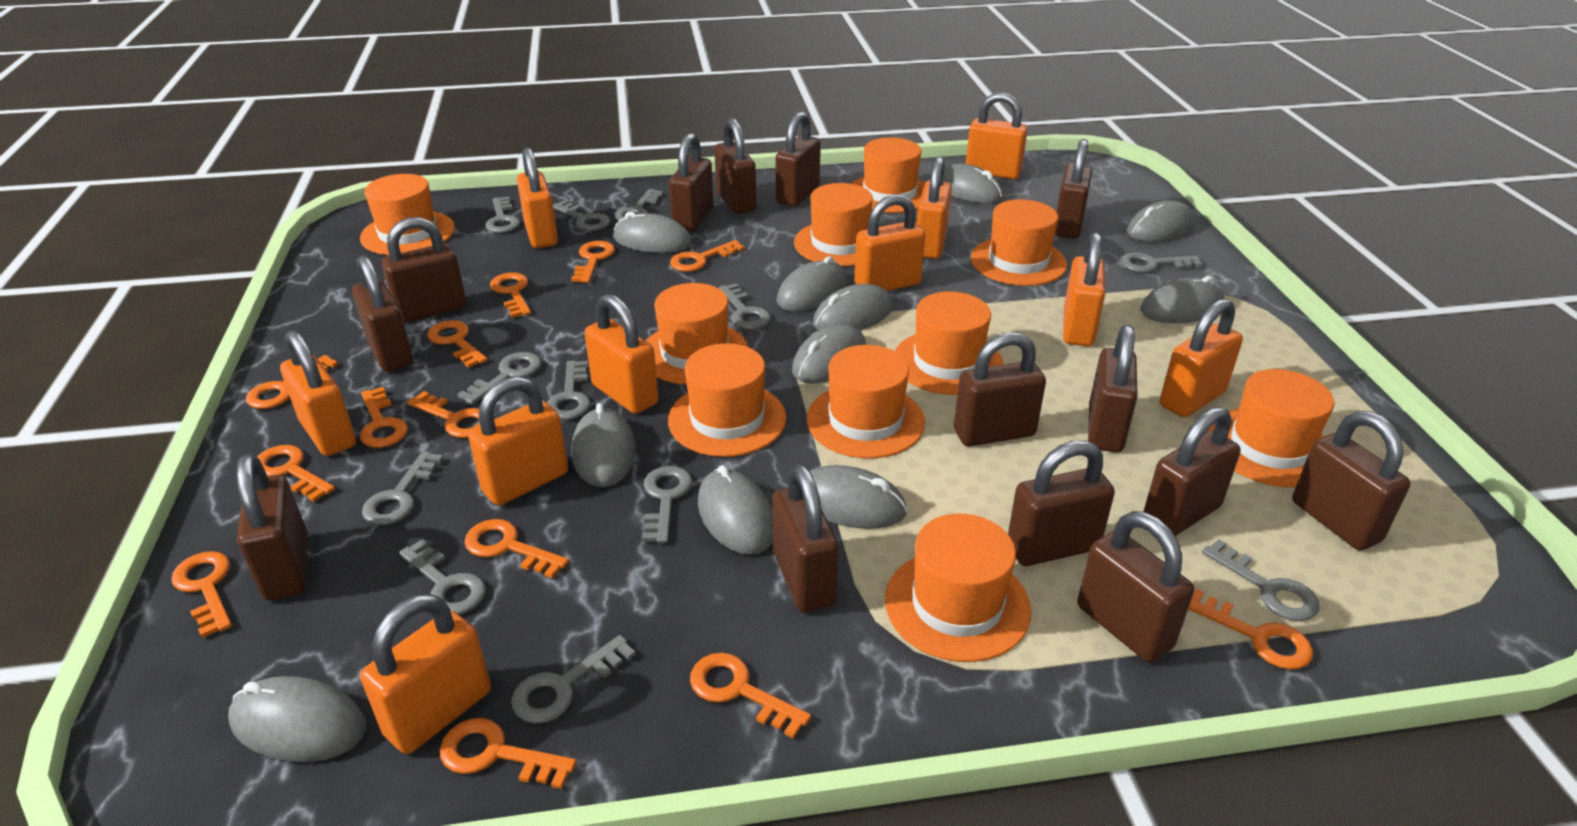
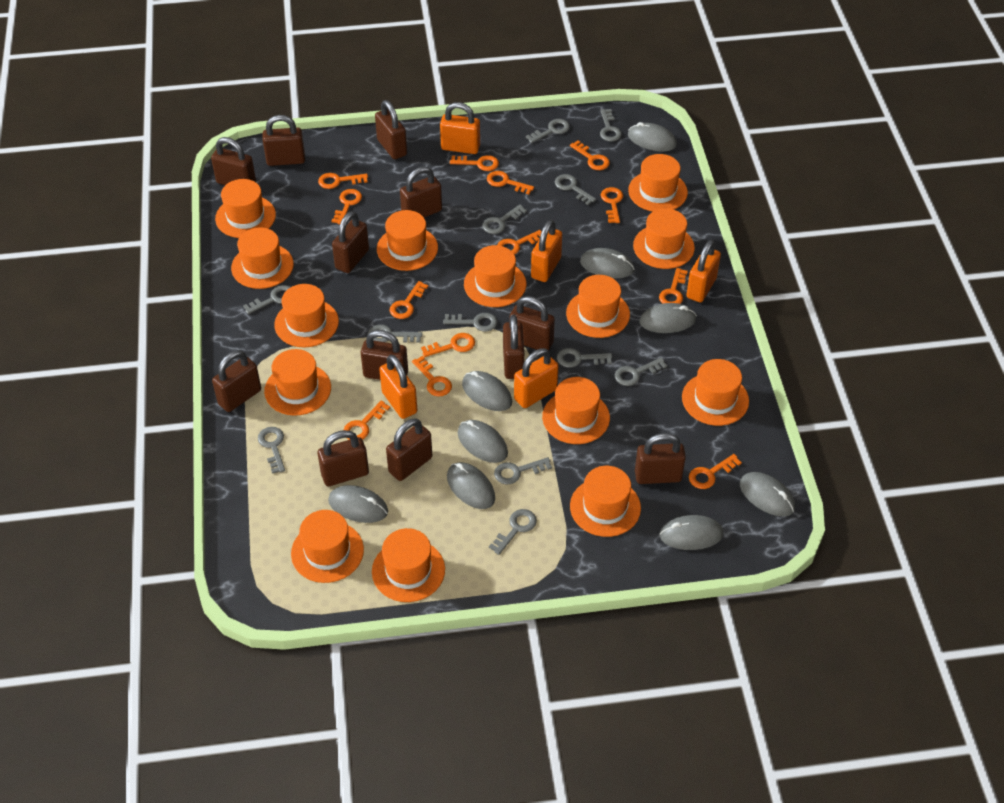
brown padlock: [237,454,308,600] [352,255,413,372] [382,217,466,322] [669,133,714,232] [714,118,756,214] [772,464,839,612] [776,112,821,206] [954,332,1046,446] [1008,441,1115,566] [1055,139,1093,239] [1077,511,1194,662] [1088,325,1138,452] [1143,407,1241,536] [1292,411,1411,551] = 14 -> [211,137,256,185] [212,350,261,412] [263,115,305,166] [318,430,369,486] [332,211,369,273] [361,330,408,380] [375,100,407,159] [386,418,432,481] [400,167,442,217] [503,315,524,379] [510,296,555,350] [635,433,686,484] = 12
grey mouse: [228,676,366,762] [571,403,636,487] [613,211,692,253] [698,465,773,555] [776,256,848,311] [792,324,866,384] [810,465,907,529] [813,284,893,330] [943,164,1003,203] [1127,200,1195,242] [1141,276,1224,323] = 11 -> [328,485,388,523] [447,462,495,509] [458,420,508,463] [462,371,512,411] [580,248,635,278] [628,122,677,152] [639,303,697,333] [659,515,724,550] [740,472,795,517] = 9
orange hat: [360,174,455,255] [646,283,748,385] [668,343,786,457] [794,183,873,266] [807,345,925,458] [851,138,925,213] [885,514,1031,662] [895,291,1003,395] [971,199,1067,286] [1206,369,1334,488] = 10 -> [215,179,276,238] [231,227,294,289] [264,349,331,416] [274,284,339,347] [291,510,364,583] [372,528,445,602] [377,210,438,271] [464,245,526,307] [542,377,610,444] [566,275,630,338] [570,466,641,537] [628,154,688,212] [633,208,695,269] [682,359,749,426] = 14
orange padlock: [280,330,356,456] [360,594,491,754] [468,376,568,506] [517,147,558,248] [584,294,659,414] [854,194,925,291] [917,156,952,259] [966,92,1028,179] [1063,232,1105,346] [1160,298,1243,417] = 10 -> [379,355,417,419] [440,102,480,154] [514,348,558,408] [531,220,562,282] [686,240,721,302] = 5

